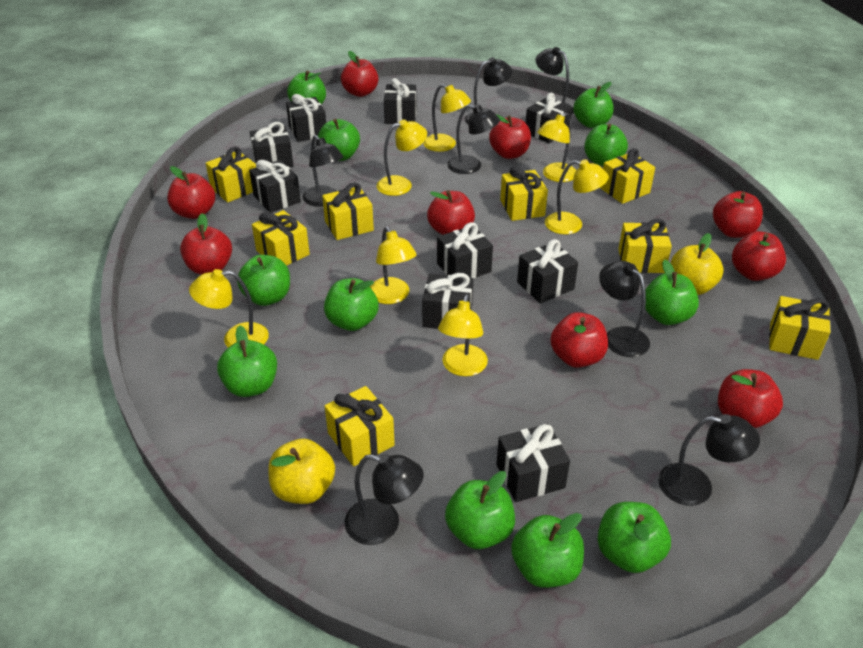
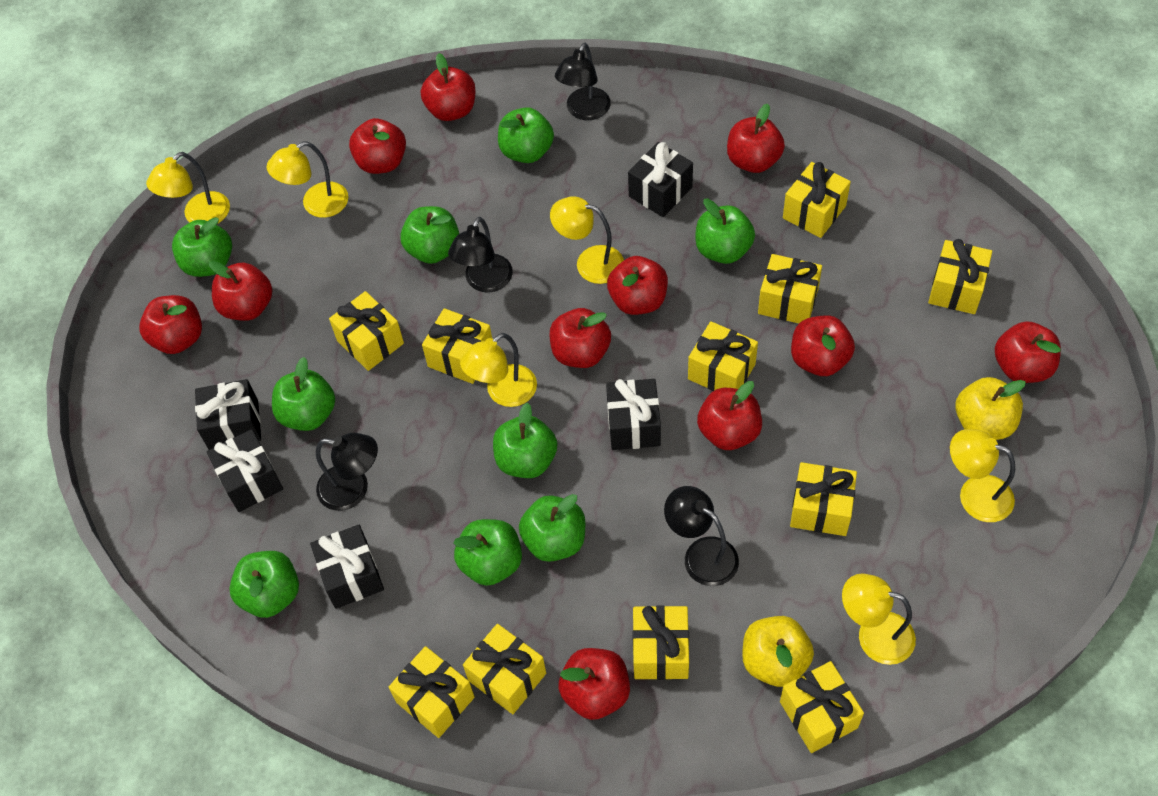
black gift: [249,160,301,213] [250,122,293,167] [286,94,326,142] [384,78,417,124] [422,273,473,329] [437,222,493,279] [496,424,570,502] [517,239,578,303] [526,93,572,143] = 9 -> [195,379,261,450] [207,429,283,512] [310,525,384,609] [606,379,661,450] [628,142,693,217] = 5
black lamp: [303,135,343,207] [345,454,423,545] [447,104,500,174] [465,57,512,125] [536,47,574,115] [599,261,650,357] [658,414,760,506] = 7 -> [316,433,378,511] [448,217,513,292] [555,43,611,120] [664,486,739,586] = 4
green apple: [217,326,277,397] [237,255,290,306] [287,71,326,105] [318,119,360,161] [324,278,378,331] [445,471,515,549] [511,513,584,588] [573,82,614,128] [584,124,628,166] [597,502,671,573] [645,260,699,325] = 11 -> [172,217,232,277] [229,551,299,618] [272,357,335,431] [400,206,459,264] [453,519,522,586] [493,403,557,478] [498,107,554,163] [519,494,585,562] [695,198,755,264] = 9
red apple: [167,166,215,219] [180,213,232,275] [341,51,378,97] [427,190,475,235] [489,115,531,159] [550,312,608,368] [713,191,763,238] [718,369,783,428] [732,231,786,281] = 9 -> [139,295,202,354] [209,261,272,321] [349,118,406,174] [421,53,476,121] [550,308,611,368] [559,648,630,720] [607,256,668,315] [697,381,762,450] [727,104,785,173] [791,315,855,376] [995,321,1061,383] = 11
yellow gift: [206,147,256,203] [252,210,310,266] [322,183,374,240] [325,386,395,467] [500,166,548,221] [600,148,655,204] [618,219,672,273] [769,296,831,360] = 8 -> [329,291,404,371] [388,646,475,738] [422,308,492,384] [463,624,546,714] [632,605,689,680] [688,321,758,391] [758,254,822,323] [780,661,864,753] [783,162,851,238] [790,462,857,536] [928,239,992,314] = 11
yellow lamp: [189,269,269,348] [369,226,417,304] [376,119,427,196] [423,84,471,152] [438,294,488,376] [537,112,576,182] [545,159,609,235] = 7 -> [146,152,230,224] [267,141,348,218] [460,333,537,407] [550,196,624,284] [842,573,916,665] [950,429,1015,522] = 6

